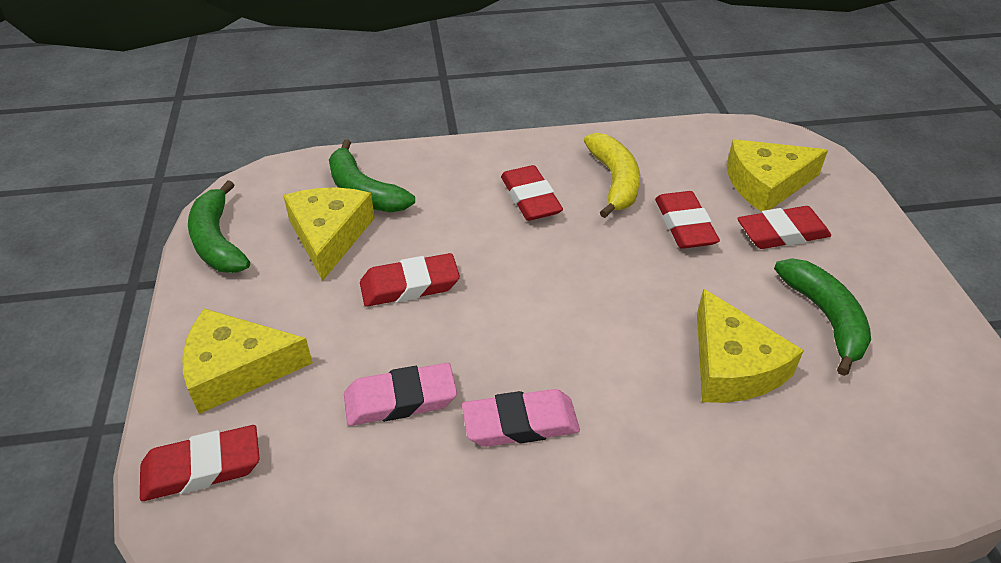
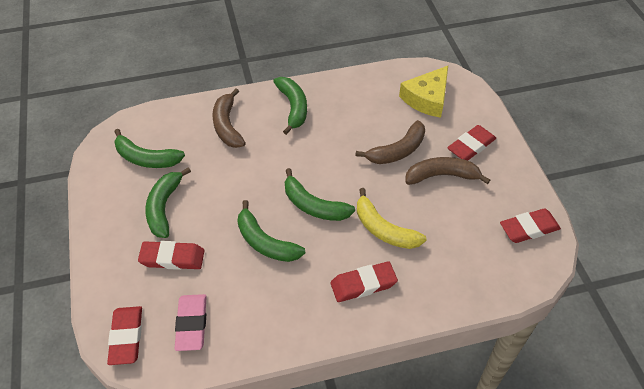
brown banana: none = 0 -> [212,88,246,148] [355,120,425,164] [405,157,490,185] = 3
green banana: [188,180,250,273] [329,139,415,212] [774,258,871,376] = 3 -> [114,129,185,168] [145,167,191,238] [237,200,305,262] [273,77,307,135] [285,168,355,221] = 5
pink eraser: [344,363,457,426] [462,389,580,447] = 2 -> [175,294,207,351] = 1
yellow cheese: [182,308,313,414] [283,187,375,281] [697,289,804,403] [727,139,828,212] = 4 -> [399,66,448,118] = 1

